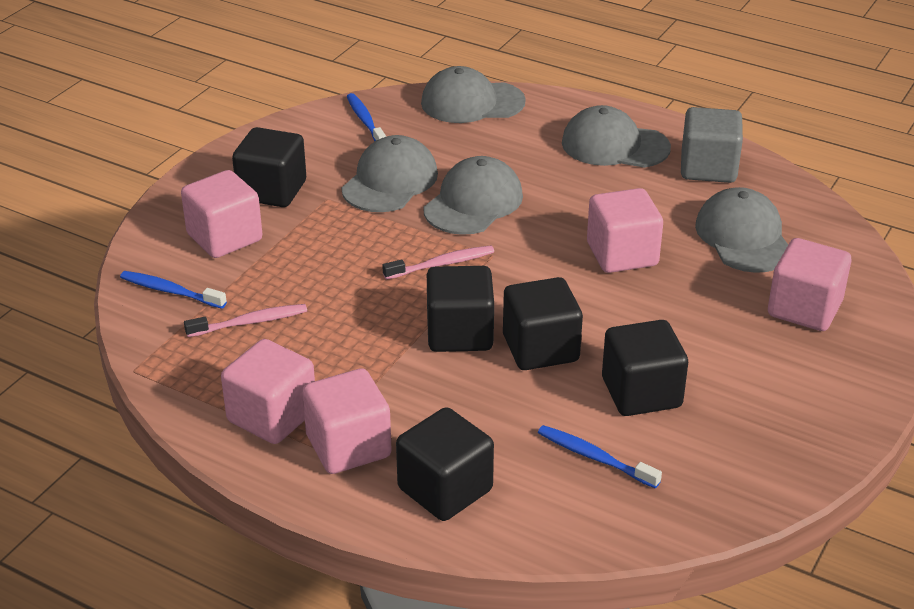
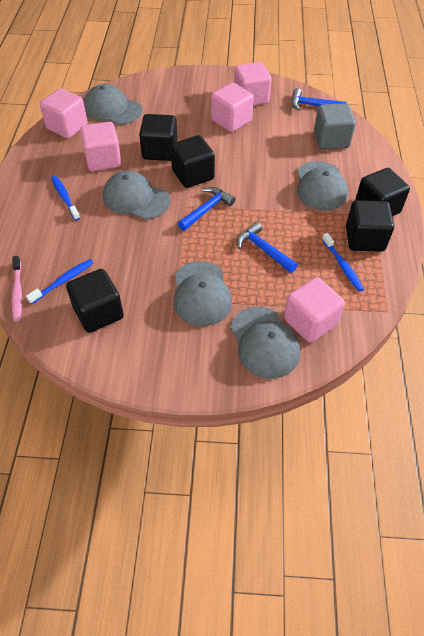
blue hammer: none = 0 -> [178,187,235,231] [237,222,298,273] [291,88,347,111] = 3
pink toothbrush: [184,304,307,337] [382,246,494,279] = 2 -> [12,256,22,321] = 1

